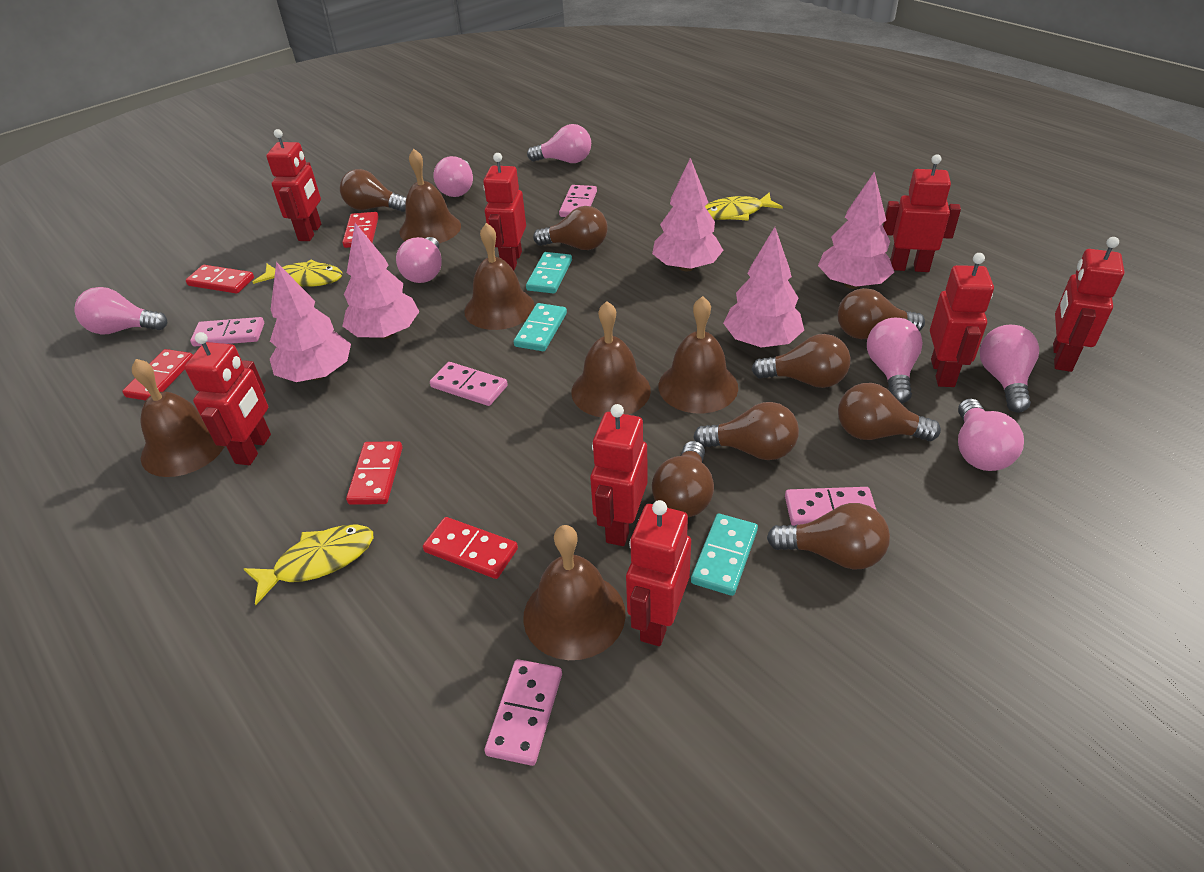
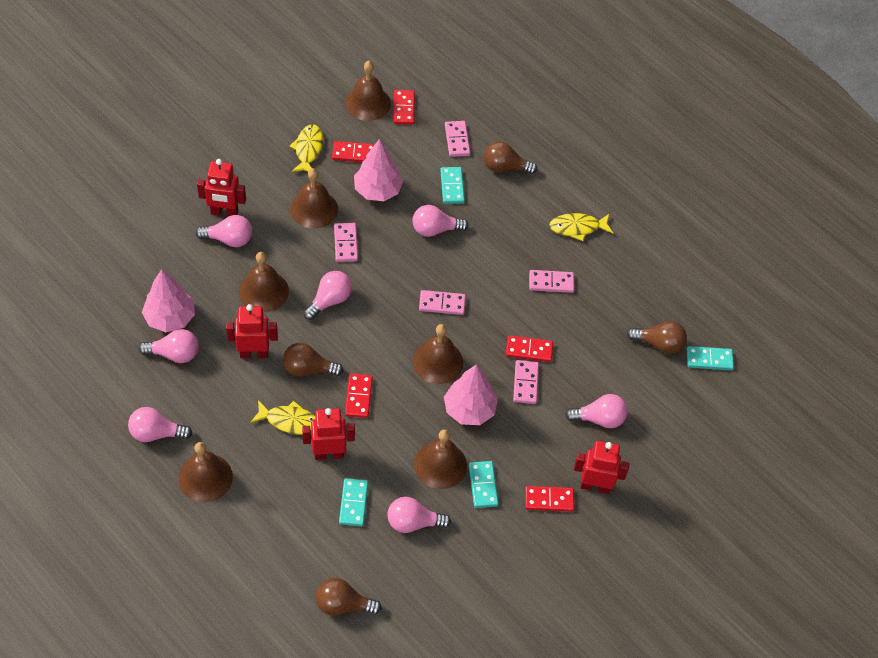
brown light bulb: [340,169,407,212] [533,206,608,250] [652,441,714,517] [693,402,799,460] [751,334,851,388] [767,503,890,570] [837,288,925,339] [838,383,941,441] = 8 -> [283,343,343,377] [316,578,382,616] [484,141,537,174] [627,321,687,354] = 4
pink tree: [270,262,351,382] [342,223,420,339] [652,158,723,271] [723,227,804,348] [818,171,894,289] = 5 -> [142,269,195,332] [354,139,403,201] [444,364,498,425] = 3
red robot: [184,332,271,465] [266,129,321,241] [483,153,526,270] [590,404,648,546] [626,500,691,646] [883,154,961,272] [930,253,994,387] [1053,237,1124,372] = 8 -> [197,159,246,217] [226,304,278,358] [302,408,355,460] [574,441,629,494] = 4
turquoise domino: [514,303,567,351] [526,252,572,294] [691,514,758,596] = 3 -> [339,478,368,526] [440,167,465,204] [469,461,499,508] [687,346,734,370] = 4

